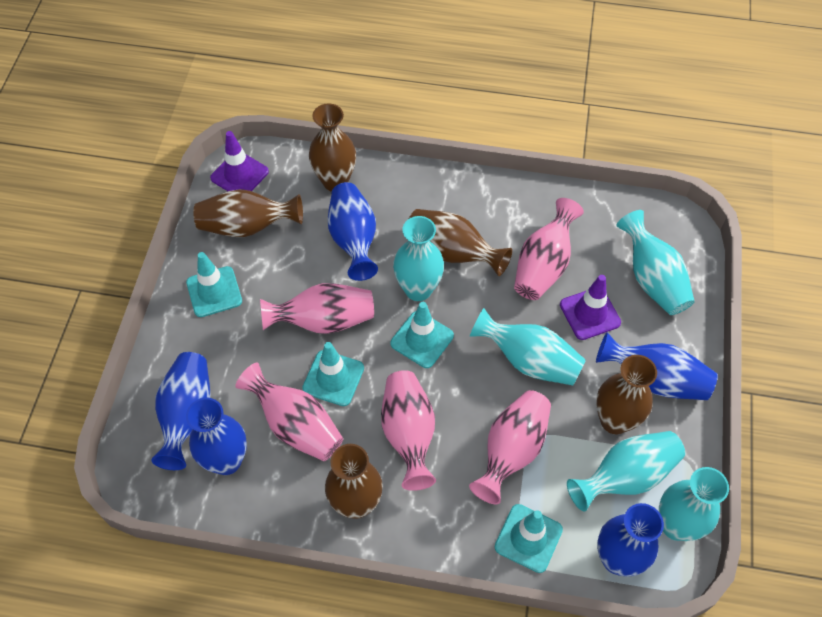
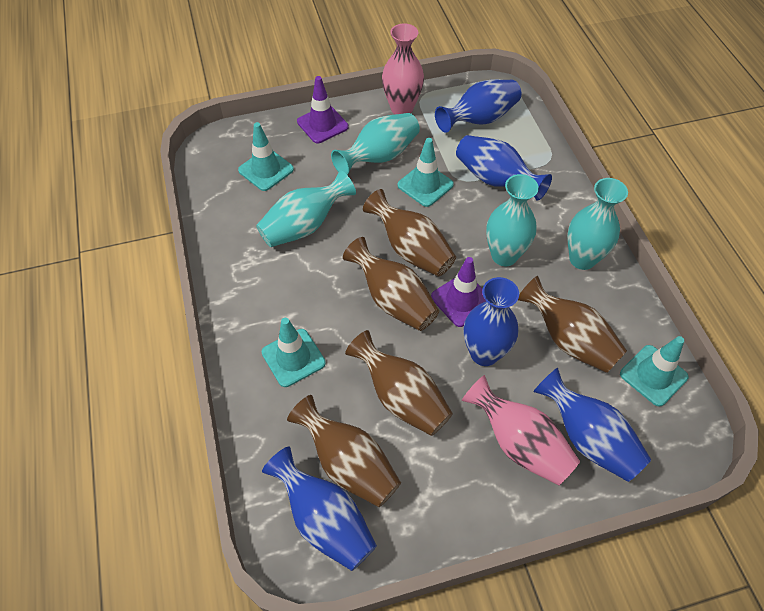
pink vase: [235,362,343,461] [260,283,374,334] [381,370,436,491] [469,390,551,504] [514,198,584,300] = 5 -> [382,24,424,114] [462,375,580,485] = 2
turquoise vase: [393,216,444,301] [470,308,586,386] [567,431,685,512] [616,210,695,315] [659,467,729,541] = 5 -> [256,170,356,247] [331,113,420,175] [486,174,539,266] [567,178,628,270] = 4

